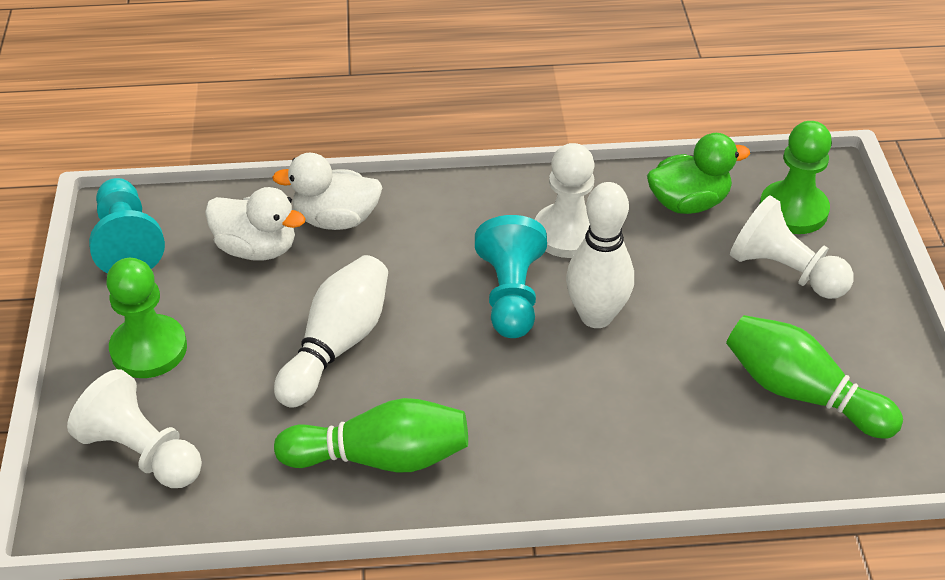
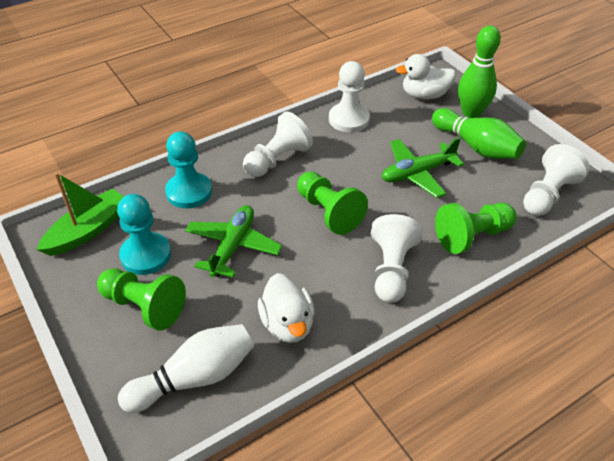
green boat: none = 0 -> [37,172,124,256] = 1
green duck: [647,133,750,214] = 1 -> none = 0
green pawn: [106,258,187,378] [759,121,832,234] = 2 -> [97,268,186,331] [297,172,368,235] [435,203,517,254] = 3
green plane: none = 0 -> [185,205,282,278] [382,137,464,198] = 2
white bowling pin: [274,255,388,408] [566,182,634,328] = 2 -> [118,324,254,413] = 1
white pawn: [67,369,202,488] [535,143,595,258] [730,196,854,299] = 3 -> [243,111,313,177] [329,61,370,133] [371,214,422,303] [523,144,590,216] = 4

